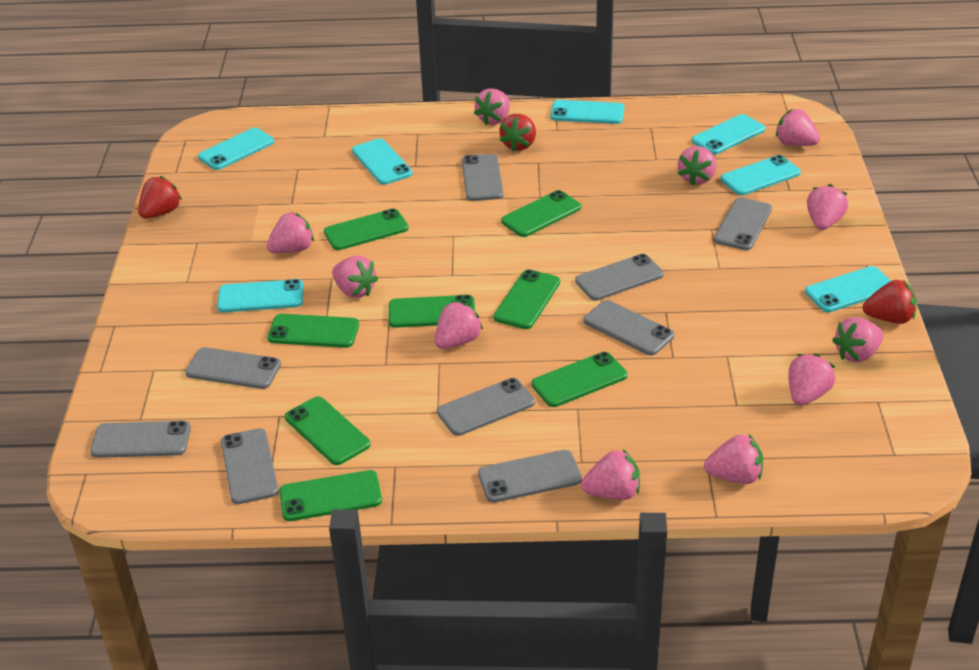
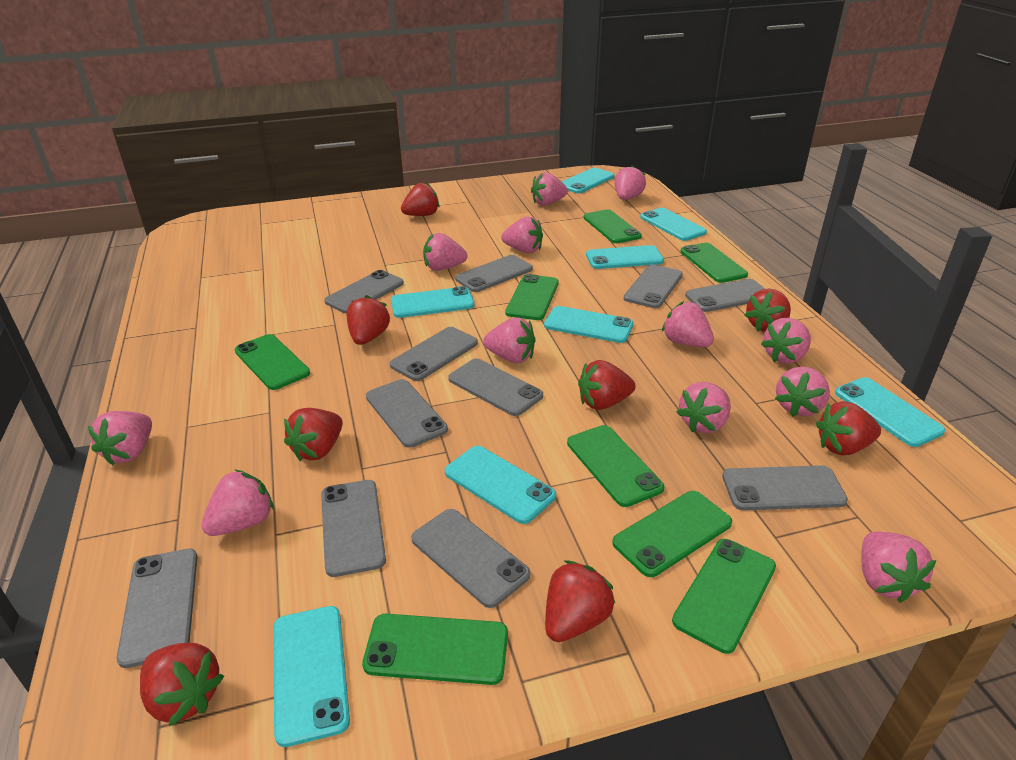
grey phone: [90,421,191,458] [185,347,281,389] [221,428,279,504] [437,378,535,436] [462,154,504,201] [478,450,582,503] [575,254,664,301] [584,300,674,355] [714,198,772,250] = 9 -> [117,548,198,668] [321,480,386,577] [324,270,404,314] [366,379,448,448] [390,327,478,381] [411,509,530,608] [448,358,543,416] [455,255,533,292] [624,264,683,308] [685,279,765,312] [722,465,848,511] = 11
pink strawberry: [267,212,314,253] [332,256,378,298] [435,302,483,349] [474,88,510,126] [581,449,640,500] [678,146,716,186] [704,434,763,484] [776,109,820,146] [788,354,835,406] [807,184,848,230] [832,317,884,363] = 11 -> [88,411,152,466] [201,470,274,536] [423,233,468,271] [483,318,536,363] [501,216,543,253] [531,172,568,206] [615,165,646,200] [662,301,714,347] [677,382,731,433] [761,318,811,363] [775,367,830,417] [861,532,936,603] = 12
red strawberry: [138,176,182,219] [499,114,536,151] [863,280,917,324] = 3 -> [140,643,224,726] [284,408,343,461] [346,295,390,345] [401,182,439,216] [545,560,616,642] [578,360,636,410] [745,288,791,331] [816,401,881,455] = 8
turquoise phone: [198,128,274,170] [217,279,304,312] [352,139,413,185] [550,100,624,124] [692,114,765,155] [720,155,801,195] [805,266,891,312] = 7 -> [274,606,350,747] [391,286,474,318] [445,446,556,524] [544,306,634,343] [561,168,614,193] [586,245,664,269] [640,208,707,241] [835,377,945,447] = 8

